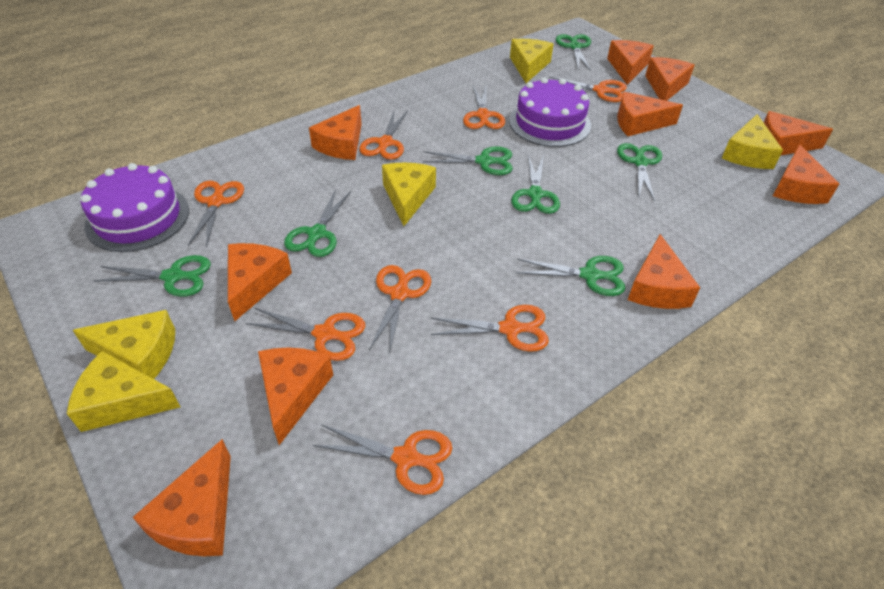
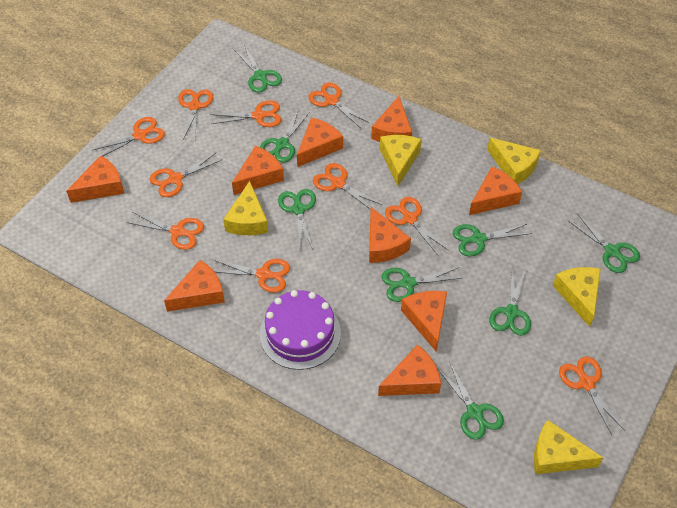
green scissors: [94,255,211,297] [284,189,351,257] [422,146,513,175] [511,155,560,214] [516,256,625,296] [556,34,591,71] [617,143,662,201] = 7 -> [235,45,282,92] [260,109,309,163] [278,189,316,249] [381,267,461,302] [437,361,504,440] [453,224,532,256] [489,266,531,336] [568,214,640,273] = 8
orange cheese: [133,439,231,556] [228,243,292,321] [258,348,333,445] [309,105,362,160] [607,40,654,85] [617,92,683,136] [628,234,700,309] [645,57,695,101] [763,111,833,156] [773,144,839,204] = 10 -> [66,155,124,203] [164,260,225,312] [232,146,284,195] [297,117,343,167] [369,207,411,263] [371,96,412,142] [378,344,441,396] [401,291,447,352] [469,166,522,215] = 9
orange scissors: [188,181,244,248] [246,308,365,361] [313,424,452,495] [359,109,408,160] [369,265,431,354] [430,305,549,352] [463,86,505,129] [550,77,627,102] = 8 -> [93,117,165,159] [127,212,204,250] [150,153,221,197] [178,89,213,140] [210,100,281,127] [212,259,290,293] [308,82,370,127] [313,163,382,210] [385,197,448,255] [559,357,625,435] = 10
purple cake: [81,163,189,252] [509,77,591,147] = 2 -> [260,290,341,370] = 1

